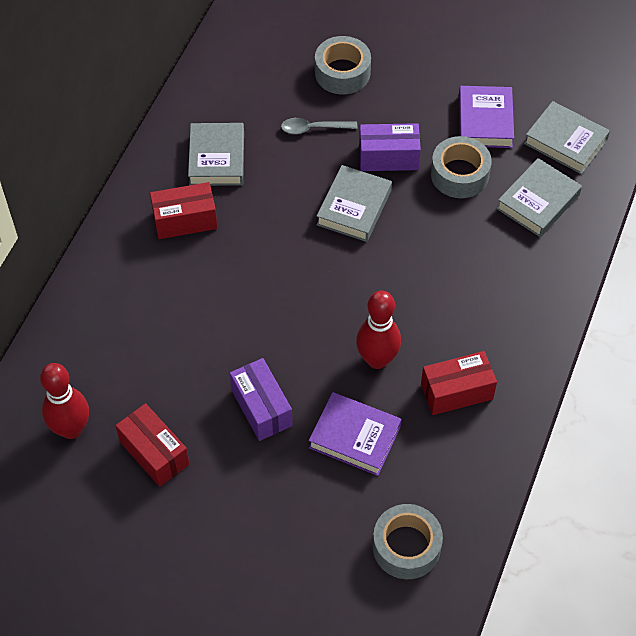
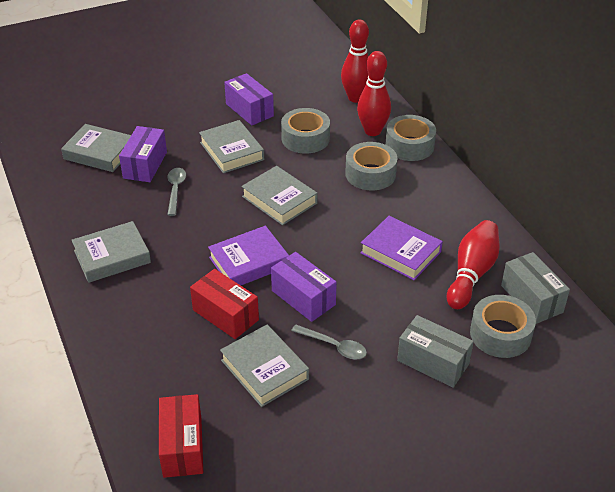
grey book: [188,123,244,186] [316,165,392,242] [497,158,582,237] [524,101,610,174] = 4 -> [61,124,131,172] [72,221,151,283] [199,120,264,173] [220,325,309,407] [241,166,318,225] = 5
grey box: none = 0 -> [397,315,474,388] [501,252,570,324] = 2
grey spoon: [281,118,357,134] = 1 -> [167,168,186,216] [291,324,367,360] = 2
grey tape: [315,36,371,95] [373,504,443,579] [431,136,492,198] = 3 -> [281,108,330,154] [345,142,397,190] [386,115,436,161] [470,295,536,358] = 4
purple box: [230,358,293,441] [359,123,421,171] = 2 -> [119,126,167,182] [224,73,274,125] [271,252,337,322] = 3
red bowling pin: [40,363,89,439] [356,291,401,369] = 2 -> [341,19,369,103] [357,51,391,136] [447,220,500,309] = 3
red box: [115,403,189,487] [150,182,218,239] [421,351,497,415] = 3 -> [159,394,203,478] [190,269,259,339] = 2

